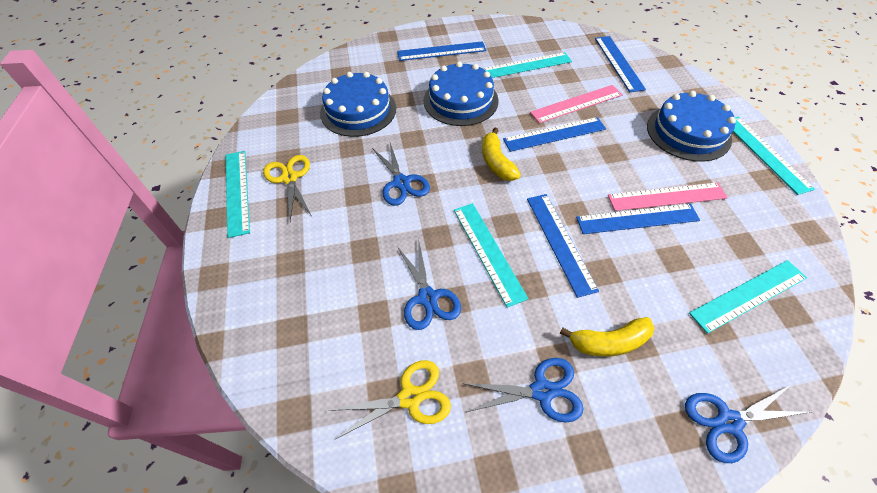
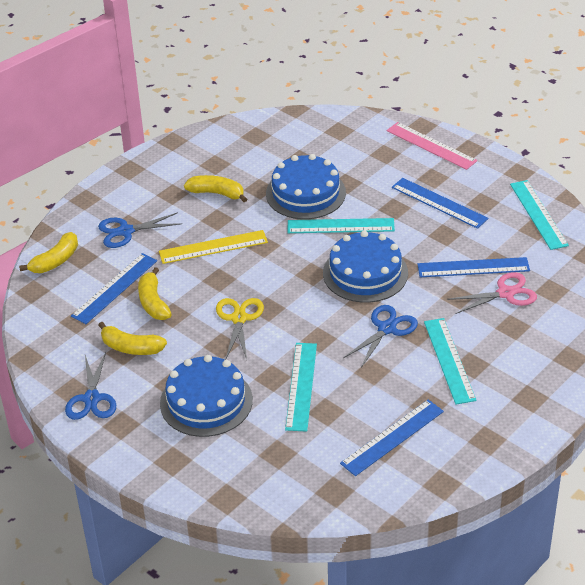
blue ruler: [397,41,486,61] [503,117,606,152] [527,194,599,298] [576,204,700,234] [595,36,646,92] = 5 -> [71,253,157,324] [340,400,444,476] [392,178,488,229] [418,257,530,277] = 4
blue scissors: [372,143,430,205] [397,243,461,330] [462,358,584,422] [685,385,810,463] = 4 -> [65,352,116,420] [98,212,182,248] [343,305,418,368] = 3
pink ruler: [530,85,623,123] [608,182,728,211] = 2 -> [387,122,477,170] = 1
pink scissors: none = 0 -> [447,272,537,314] = 1
turquoise ruler: [226,151,250,238] [454,203,528,308] [482,52,572,78] [689,260,807,334] [733,117,815,195] = 5 -> [285,343,317,432] [288,218,395,233] [424,318,477,404] [510,180,569,250] = 4
yellow banana: [482,128,521,181] [560,317,654,357] = 2 -> [19,232,78,273] [98,322,167,355] [138,267,172,320] [184,175,247,202] = 4
yellow ruler: none = 0 -> [159,230,268,264] = 1
yellow scissors: [263,155,311,222] [328,360,451,439] = 2 -> [216,298,264,360] = 1

